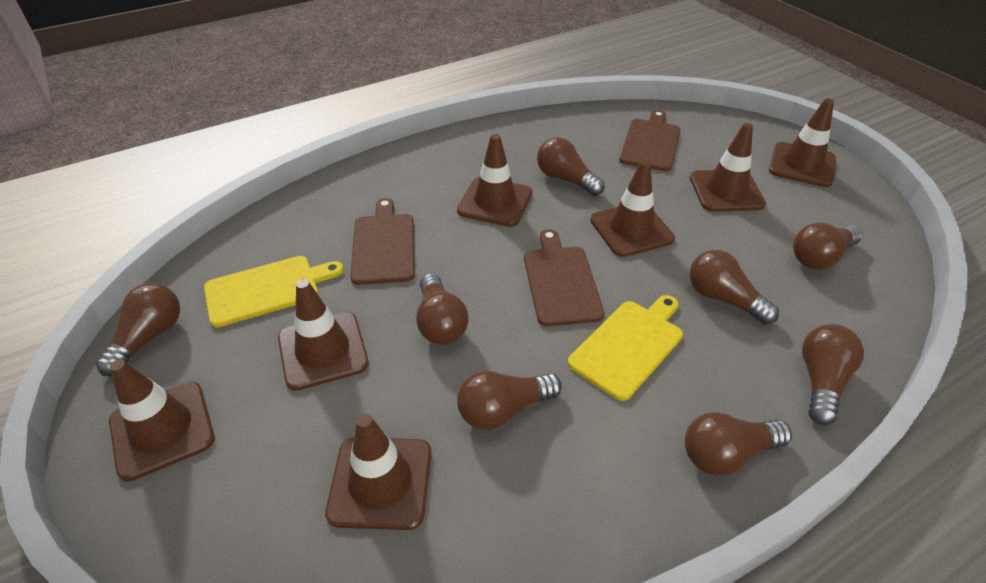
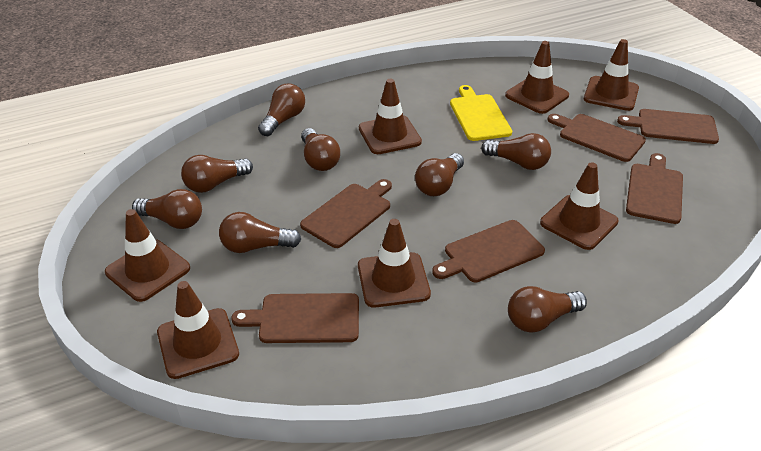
brown cutting board: [350,198,415,285] [524,229,604,326] [619,110,680,171] = 3 -> [231,293,359,343] [300,179,392,248] [432,220,545,282] [547,114,646,162] [617,109,719,144] [626,153,683,224] = 6
yellow cutting board: [204,256,344,327] [568,295,683,401] = 2 -> [450,85,512,141] = 1

